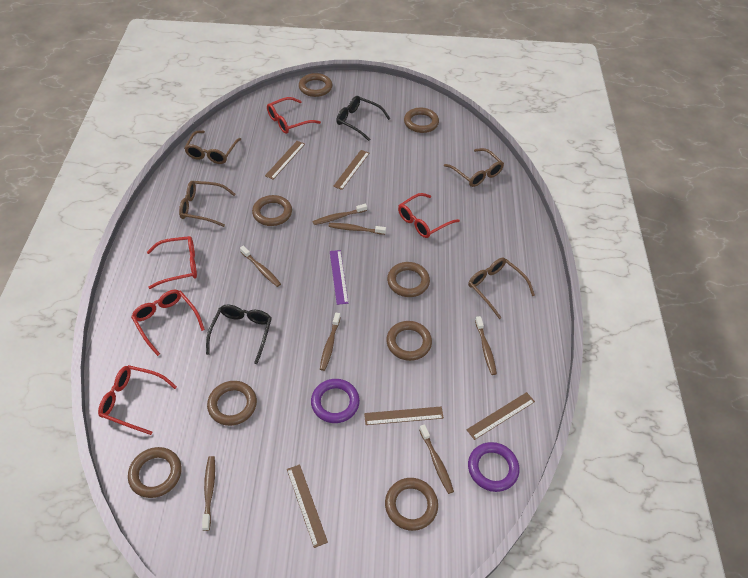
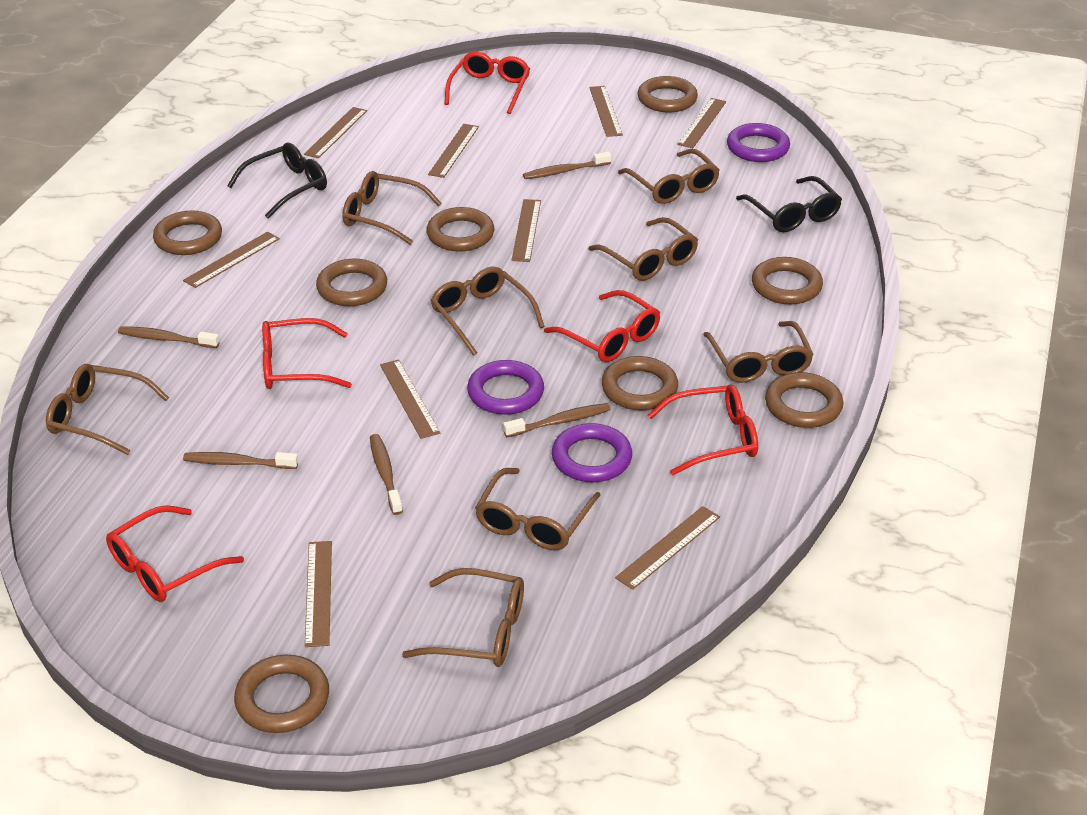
brown glasses: [179,181,236,227] [184,131,241,164] [444,148,504,187] [468,258,535,319] = 4 -> [46,364,169,455] [343,171,441,245] [402,568,524,667] [431,267,545,356] [475,468,601,550] [589,217,698,281] [618,149,720,204] [703,321,814,383] = 8
brown ruler: [265,141,305,179] [287,464,328,548] [333,150,369,190] [364,407,444,425] [466,392,535,440] = 5 -> [183,232,280,288] [304,107,367,158] [305,541,332,647] [380,359,440,439] [428,124,479,178] [511,199,541,262] [589,86,623,137] [615,506,720,590] [677,98,726,148] = 9
brown toothbrush: [202,456,215,531] [240,246,281,287] [313,204,367,225] [320,313,341,371] [329,223,386,235] [419,424,454,494] [475,316,497,375] = 7 -> [118,326,219,348] [183,452,298,469] [370,434,403,515] [503,403,611,437] [523,151,611,179] = 5
purple ring: [311,379,360,423] [468,442,520,492] = 2 -> [467,360,544,415] [552,423,632,482] [727,123,790,162] = 3
purple ruler: [330,250,348,305] = 1 -> none = 0

